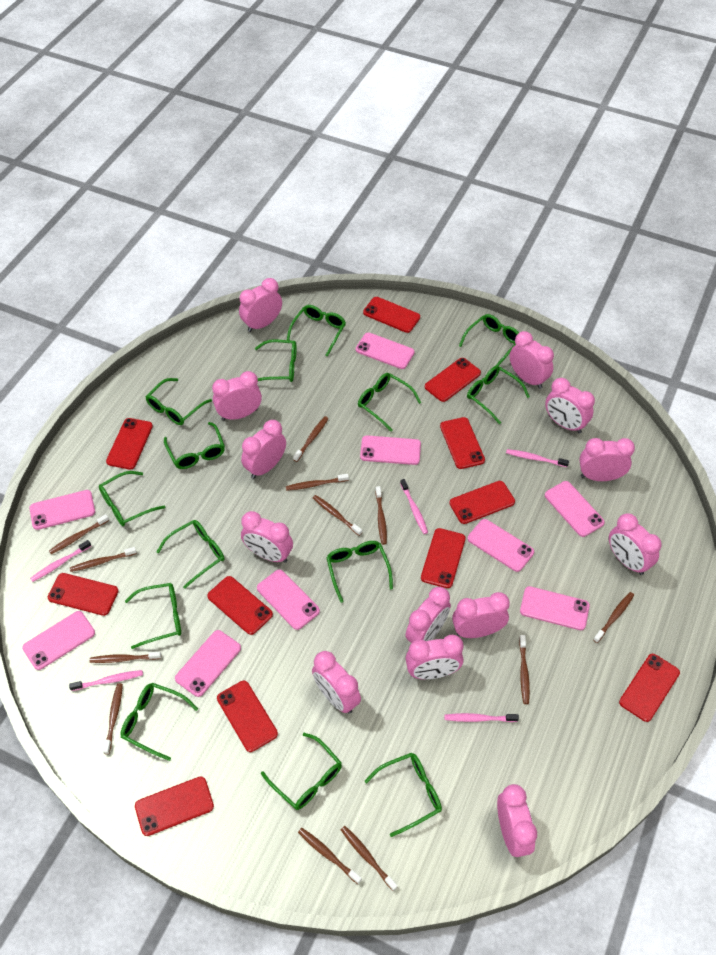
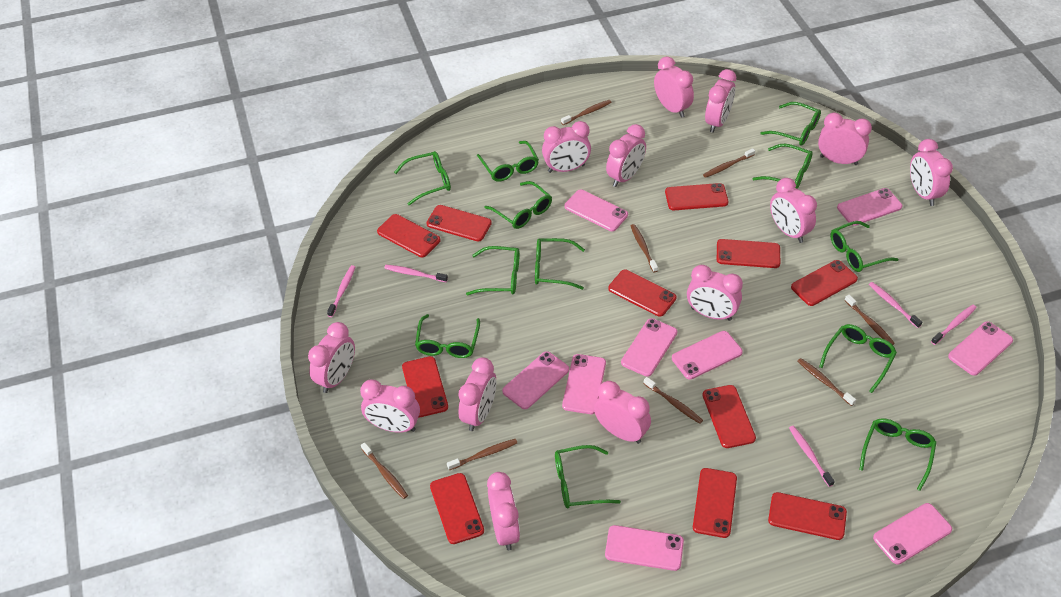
brown toothbrush: [49,514,109,554] [70,547,137,572] [90,651,161,663] [103,683,123,754] [286,474,349,491] [293,416,329,462] [298,828,362,884] [313,495,362,536] [341,826,397,891] [376,486,387,545] [519,635,530,704] [593,592,634,643] = 12 -> [361,442,408,499] [447,439,517,470] [561,100,611,125] [631,224,658,273] [643,377,703,424] [703,148,755,178] [798,358,856,406] [844,295,895,345] = 8
green glasses: [99,471,166,526] [120,683,198,761] [125,583,181,649] [146,378,212,425] [157,520,224,589] [164,422,225,469] [255,339,296,382] [261,733,342,810] [287,305,346,357] [326,541,393,603] [358,373,421,431] [364,753,442,837] [459,314,519,366] [467,366,530,424] = 14 -> [394,151,451,205] [415,314,480,358] [466,246,520,295] [477,141,539,182] [485,181,552,229] [535,238,585,290] [555,445,621,508] [752,144,813,189] [761,102,821,146] [819,324,897,393] [830,221,898,272] [859,418,937,491] = 12

